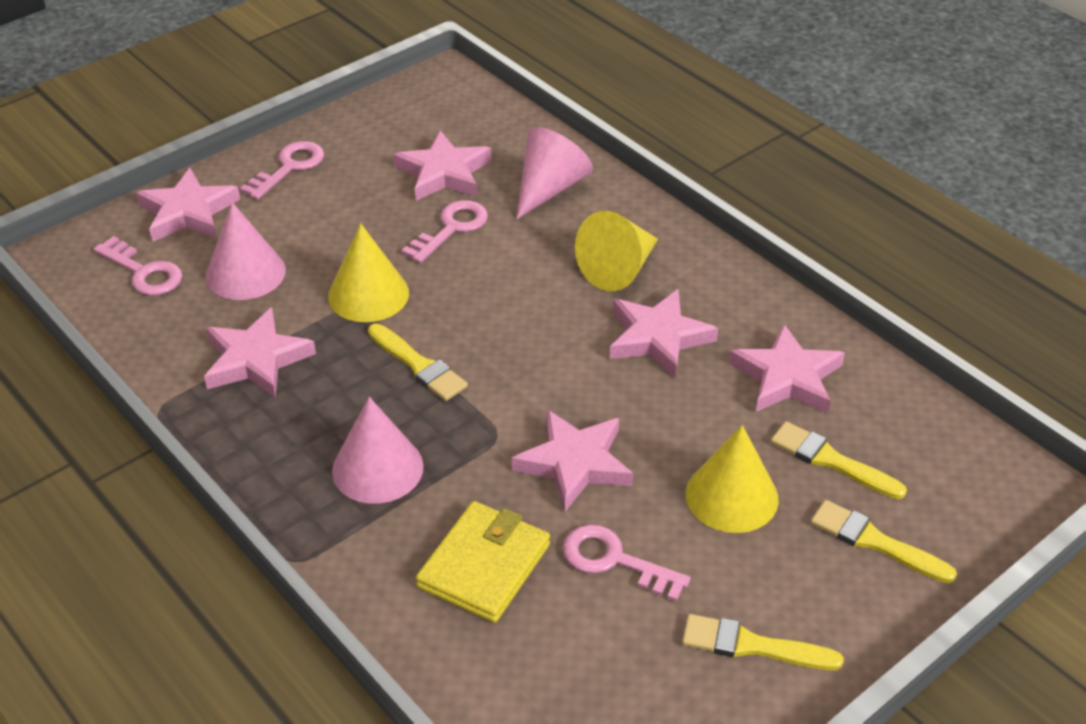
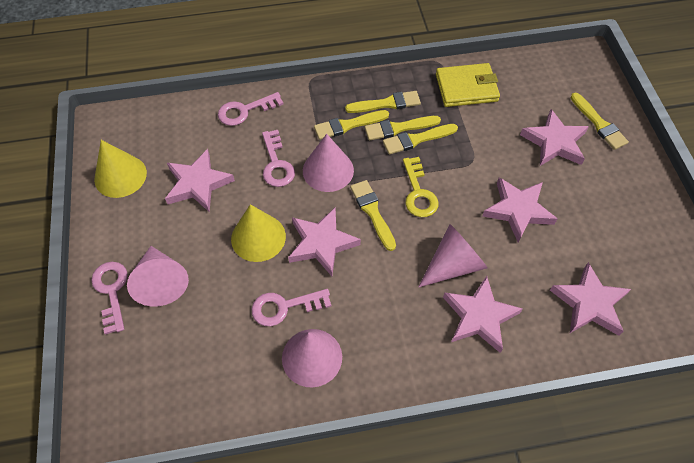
pink cone: [206,202,286,300] [332,397,424,504] [517,127,593,219] = 3 -> [127,246,189,306] [282,329,342,387] [303,134,354,192] [419,224,488,287] = 4
yellow brush: [368,323,468,401] [682,614,844,670] [770,421,907,499] [810,500,957,583] = 4 -> [314,110,389,140] [345,91,421,113] [350,180,396,251] [365,116,441,141] [383,124,458,155] [571,93,629,150] = 6
yellow cone: [328,223,409,322] [575,211,658,291] [686,425,779,533] = 3 -> [94,140,147,198] [231,204,286,262] = 2
yellow key: none = 0 -> [403,157,439,217] = 1

